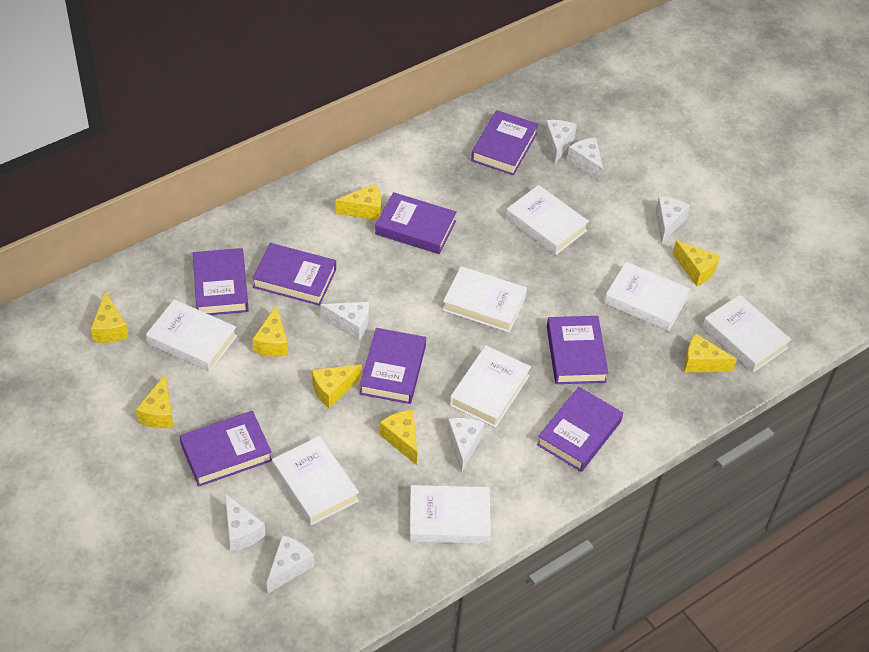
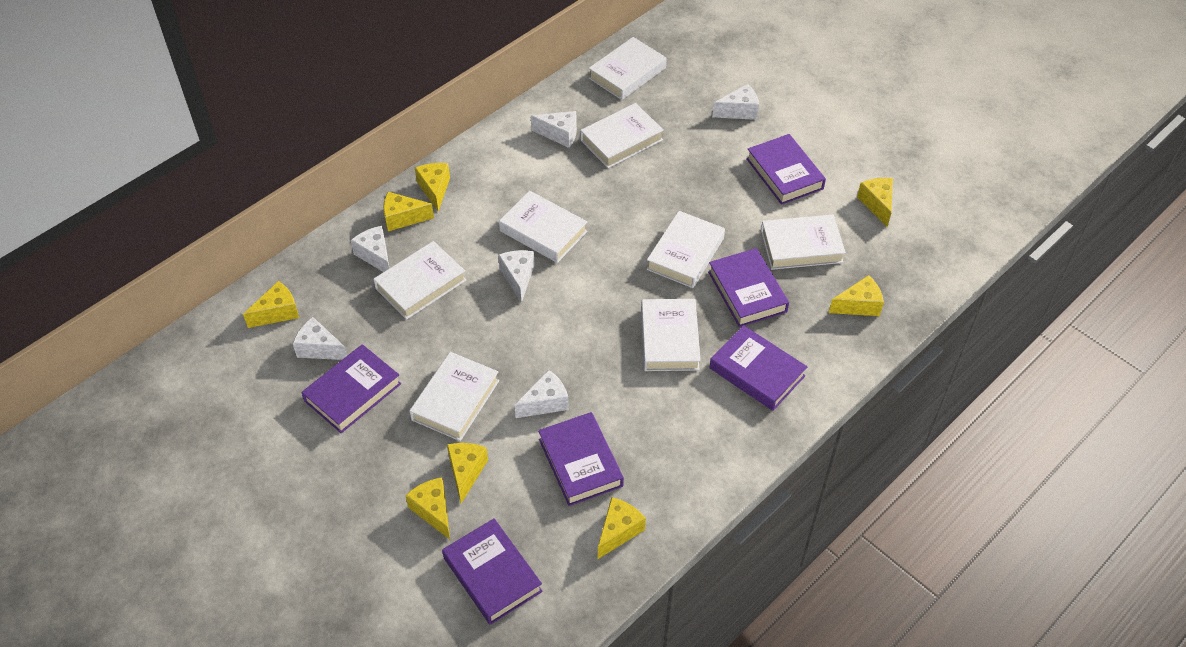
purple book: [180,411,272,487] [193,248,249,315] [252,243,336,306] [360,328,426,404] [375,192,457,254] [471,110,539,175] [537,387,623,472] [547,316,609,384] = 8 -> [301,344,401,433] [442,518,543,625] [538,412,624,506] [708,248,789,327] [710,325,807,411] [746,134,826,205] = 6
white cheese: [225,494,265,552] [267,535,314,593] [321,302,369,341] [447,418,485,473] [544,120,577,164] [567,138,603,183] [656,197,690,244] = 7 -> [293,317,347,360] [351,226,389,272] [498,250,535,303] [514,370,569,418] [531,111,577,148] [712,84,759,120] = 6

